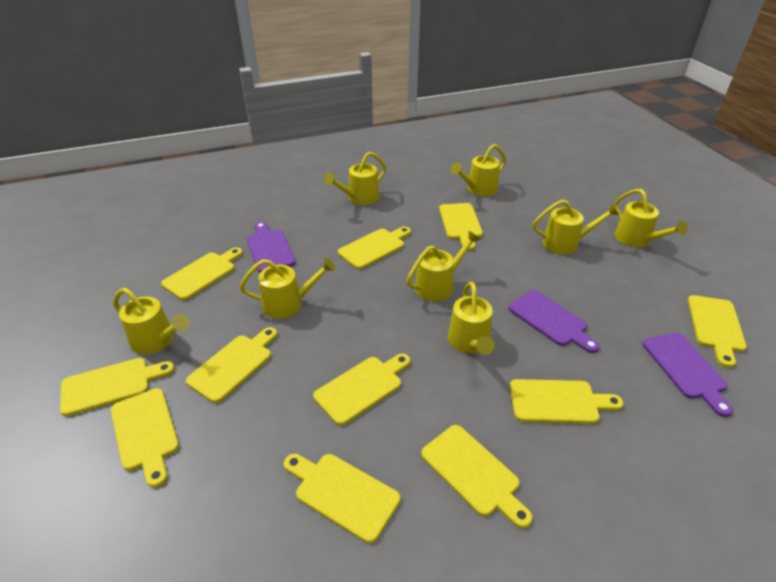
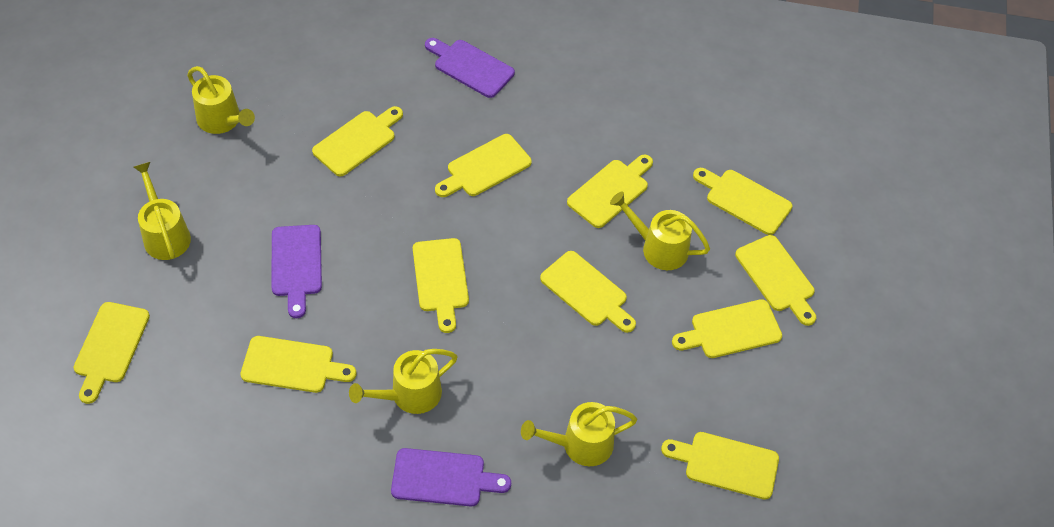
yellow watering can: [113,288,190,354] [239,258,336,319] [324,152,386,205] [406,231,481,301] [448,282,495,355] [450,144,506,196] [532,200,619,254] [614,189,688,248] = 8 -> [134,162,191,260] [187,66,255,134] [349,349,458,414] [521,402,638,466] [610,192,710,270] = 5

